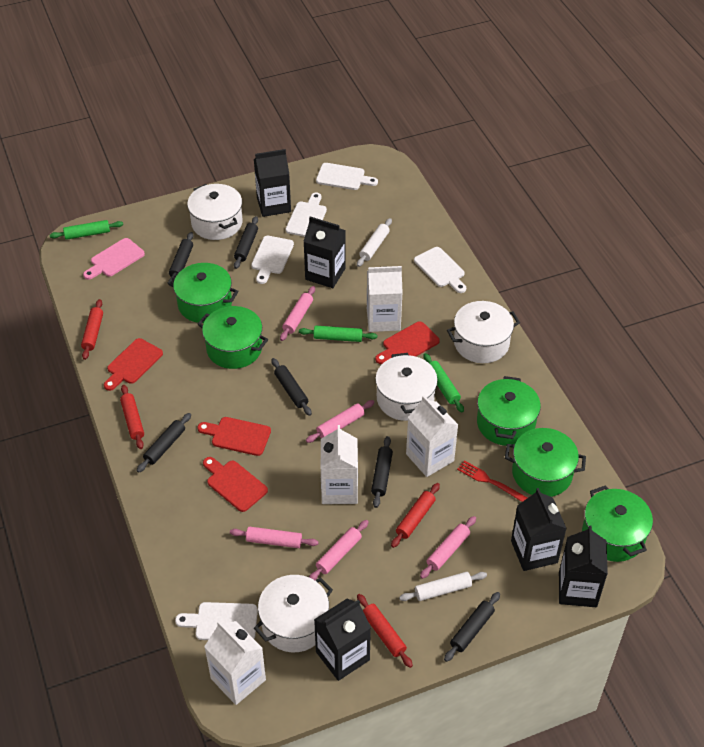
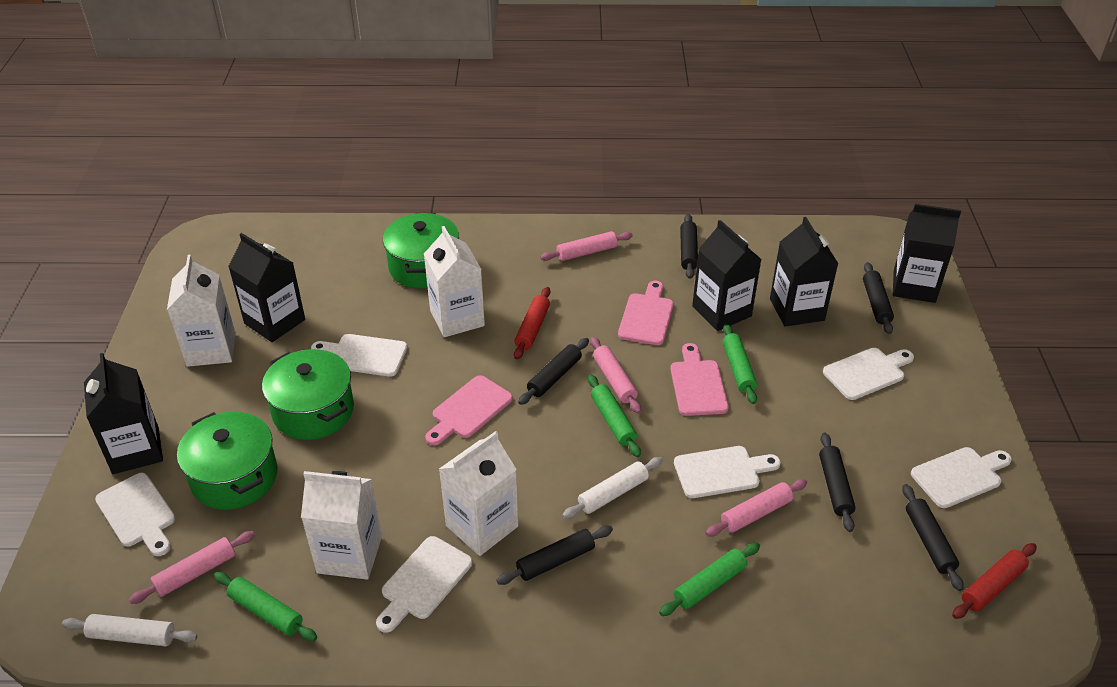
green pot: [168,263,238,323] [198,306,268,369] [477,376,541,446] [505,428,586,497] [582,485,653,562] = 5 -> [177,412,277,510] [262,349,354,440] [383,213,459,289] = 3
green rolling pin: [50,220,123,240] [299,326,377,342] [424,353,464,412] = 3 -> [214,572,317,641] [588,375,641,457] [659,543,760,616] [723,324,757,404] = 4
pink cutting board: [83,238,145,280] = 1 -> [425,375,513,445] [618,281,674,345] [670,343,729,416] = 3
pink rolling pin: [230,527,319,548] [280,286,315,341] [306,400,375,443] [309,520,369,580] [420,516,476,579] = 5 -> [129,531,255,604] [540,231,633,261] [590,337,641,414] [705,479,807,537] = 4
red cutting board: [104,338,163,391] [197,417,271,456] [203,457,268,512] [375,321,440,364] = 4 -> none = 0
red fork: [457,460,527,502] = 1 -> none = 0
red rolling pin: [81,299,103,360] [120,385,144,449] [357,594,413,668] [391,483,440,548] = 4 -> [514,287,550,360] [952,543,1037,619] = 2
white cutting board: [175,602,258,640] [251,236,294,284] [285,192,327,237] [316,163,378,190] [414,247,466,293] = 5 -> [95,473,175,556] [311,334,408,377] [376,536,472,633] [674,446,781,498] [823,348,914,400] [911,447,1012,508] = 6
white pot: [187,184,243,240] [254,575,333,652] [375,353,438,421] [447,301,520,363] = 4 -> none = 0

